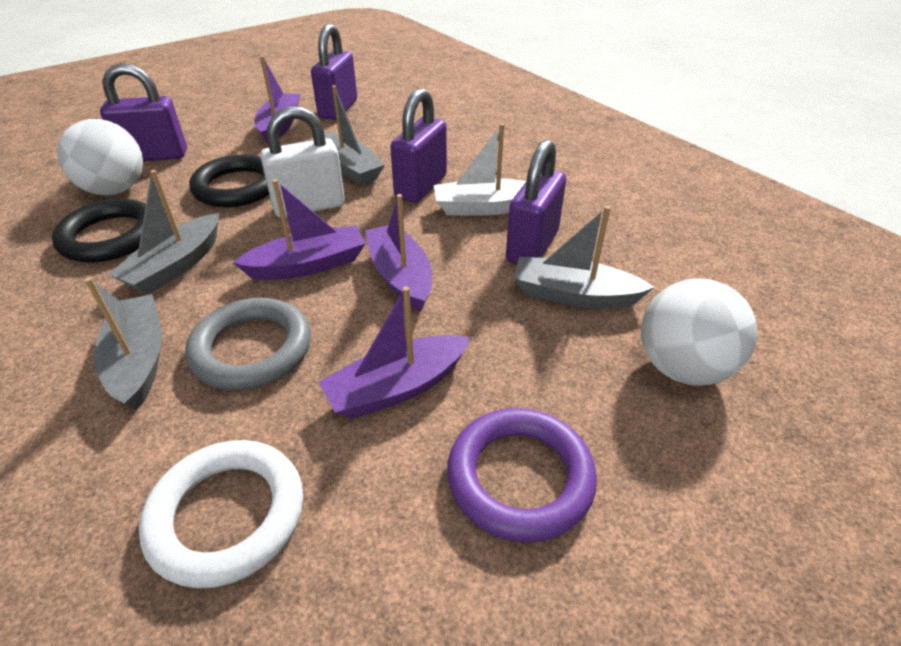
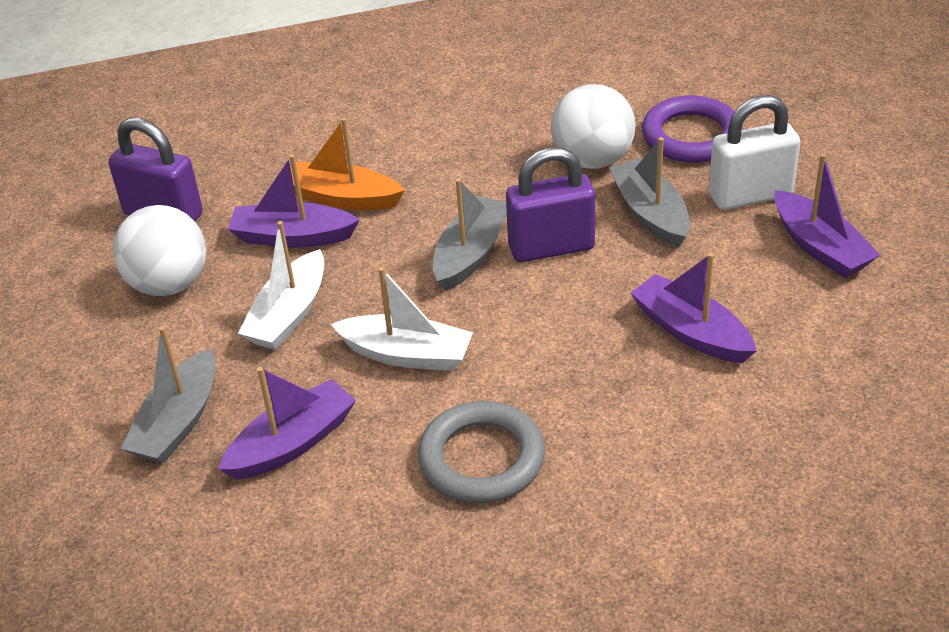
black ring: [52,199,146,263] [189,154,269,207] = 2 -> none = 0
grey boat: [85,277,162,410] [108,170,219,294] [324,85,385,185] [514,206,654,308] = 4 -> [121,326,215,464] [433,178,507,291] [609,137,690,248] = 3
orange boat: none = 0 -> [290,118,405,210] = 1
purple padlock: [100,63,187,161] [311,24,357,120] [390,88,447,203] [506,140,566,264] = 4 -> [108,118,203,221] [506,147,595,262] = 2
white boat: [434,123,526,216] = 1 -> [238,221,324,350] [331,267,473,371] = 2
white ring: [139,440,303,589] = 1 -> none = 0

